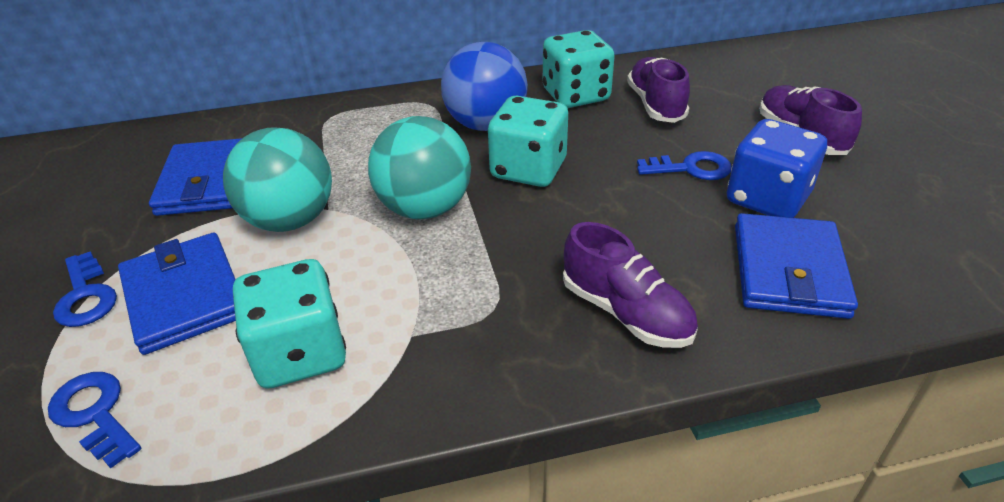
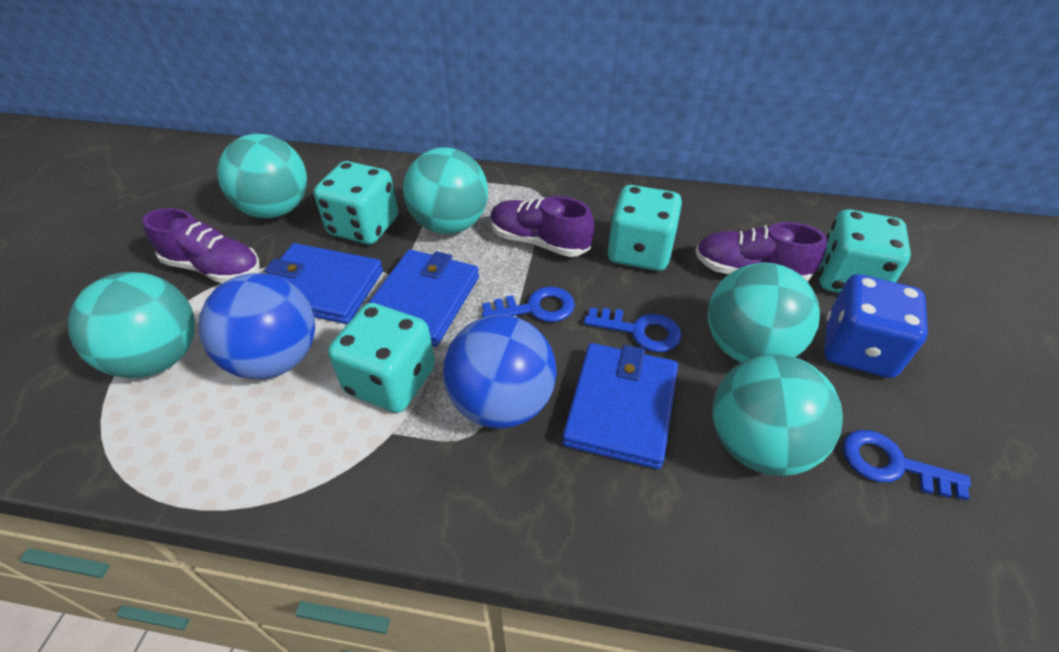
blue ball: [441,42,528,131] = 1 -> [198,273,315,379] [443,315,557,429] = 2
turquoise ball: [223,127,332,232] [368,116,471,219] = 2 -> [68,272,195,378] [217,134,307,218] [403,147,488,234] [708,263,820,363] [713,354,843,476] = 5
turquoise dice: [233,259,346,389] [488,96,568,187] [543,30,615,108] = 3 -> [314,161,398,244] [328,303,435,413] [608,185,682,271] [819,209,911,293] = 4

